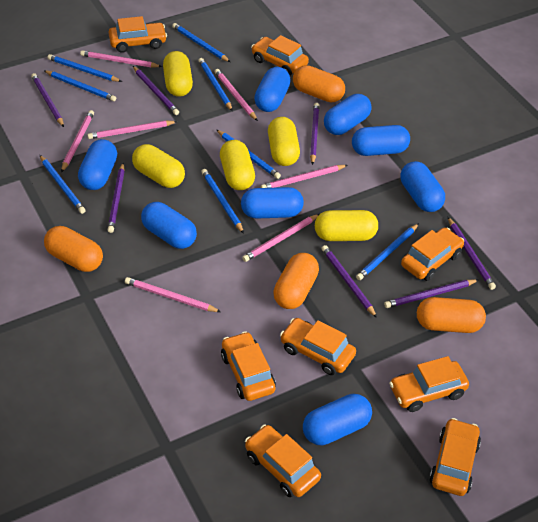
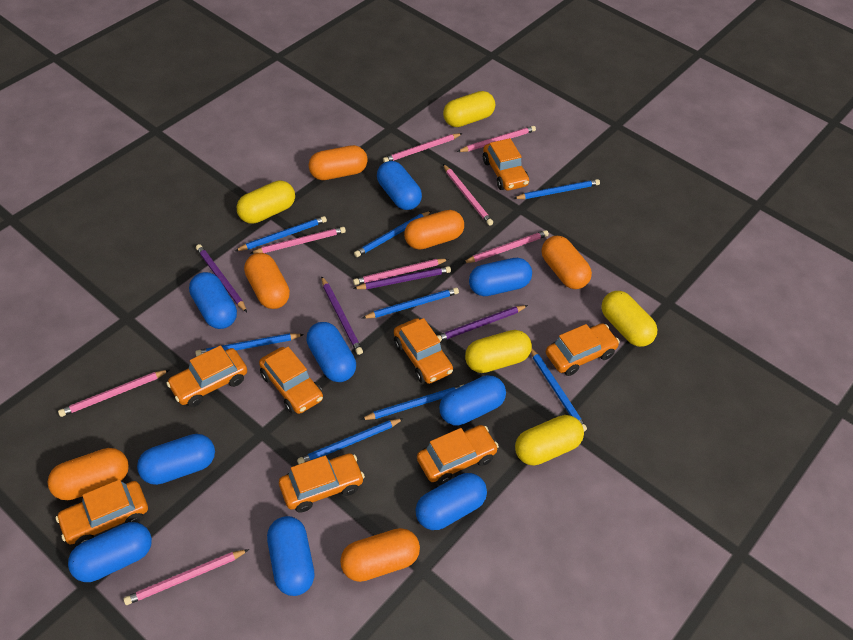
blue capsule: [78,139,117,190] [141,202,197,249] [241,187,304,219] [254,67,291,112] [303,394,372,445] [324,94,371,135] [352,125,410,156] [401,161,445,212] = 8 -> [68,522,152,582] [137,434,215,485] [189,272,237,329] [267,516,314,596] [306,322,356,382] [377,161,422,210] [415,473,487,530] [439,375,506,426] [469,258,532,296] = 9
orange capsule: [44,226,103,272] [273,253,319,309] [293,65,345,103] [417,297,486,333] = 4 -> [47,448,129,500] [244,253,290,309] [309,145,368,180] [340,528,420,582] [404,210,464,250] [542,236,592,289] = 6
pink pencil: [61,110,94,173] [80,50,162,68] [87,121,178,139] [125,277,221,312] [215,69,258,121] [242,214,320,262] [261,165,348,188] = 7 -> [58,370,169,417] [123,549,249,605] [249,227,346,254] [353,259,449,285] [383,133,463,163] [443,164,493,226] [457,126,536,152] [463,230,549,263] = 8
purple pencil: [31,73,64,127] [108,163,125,233] [133,66,179,115] [310,103,319,165] [321,245,377,318] [384,279,478,308] [448,217,496,290] = 7 -> [196,244,247,312] [321,276,363,355] [353,266,451,289] [437,305,528,342] = 4

